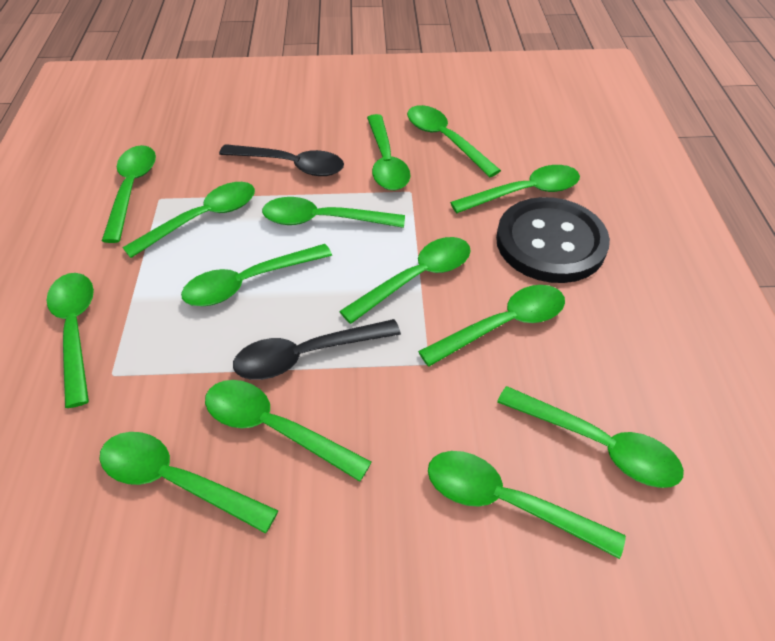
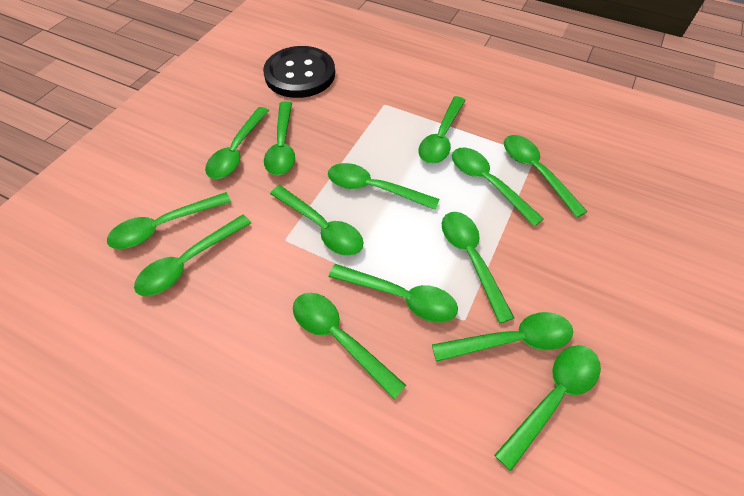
black spoon: [219,144,344,176] [233,319,401,380] = 2 -> none = 0

